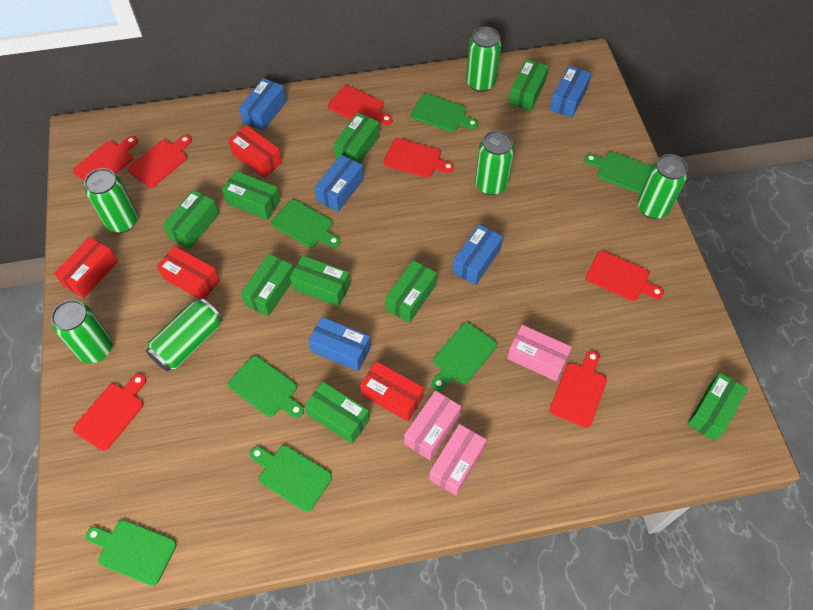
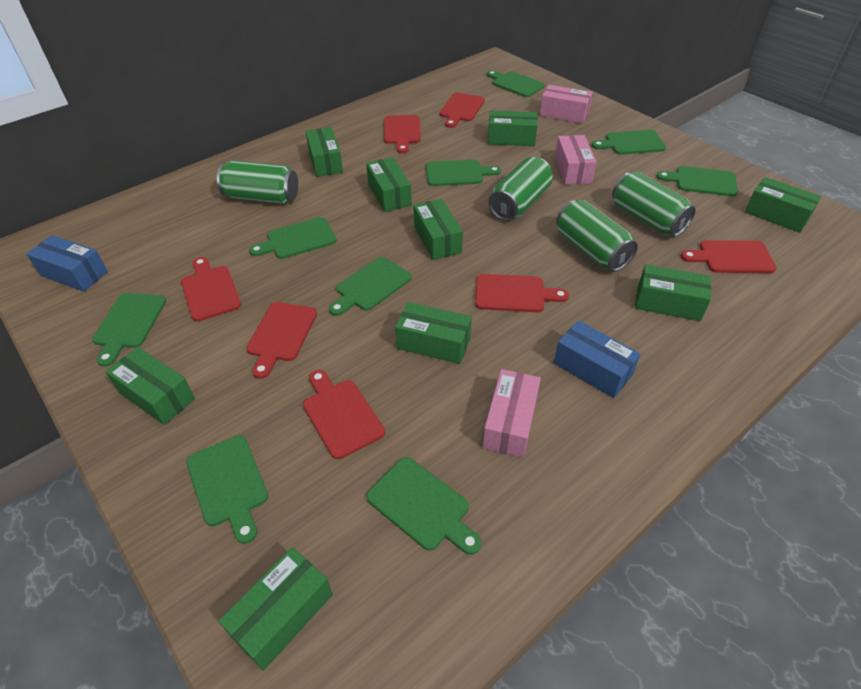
blue box: [239,78,287,131] [308,317,371,371] [314,155,364,212] [452,224,503,285] [550,65,592,118] = 5 -> [26,235,108,292] [554,321,641,398] = 2
green can: [51,300,113,363] [84,168,138,233] [146,298,223,372] [466,27,502,92] [475,130,514,195] [637,154,688,219] = 6 -> [217,161,298,204] [488,157,553,221] [556,200,638,272] [612,171,696,237] = 4
green cutting board: [86,520,176,586] [228,356,304,418] [250,445,332,512] [271,199,340,248] [411,93,478,132] [432,322,497,391] [584,151,652,194] = 7 -> [92,293,166,367] [186,435,268,544] [249,217,337,259] [329,257,412,316] [367,457,481,555] [426,160,501,186] [487,70,545,97] [592,130,666,155] [656,166,738,196] = 9
red box: [54,237,118,298] [157,246,220,300] [228,125,282,178] [360,361,424,422] = 4 -> none = 0

